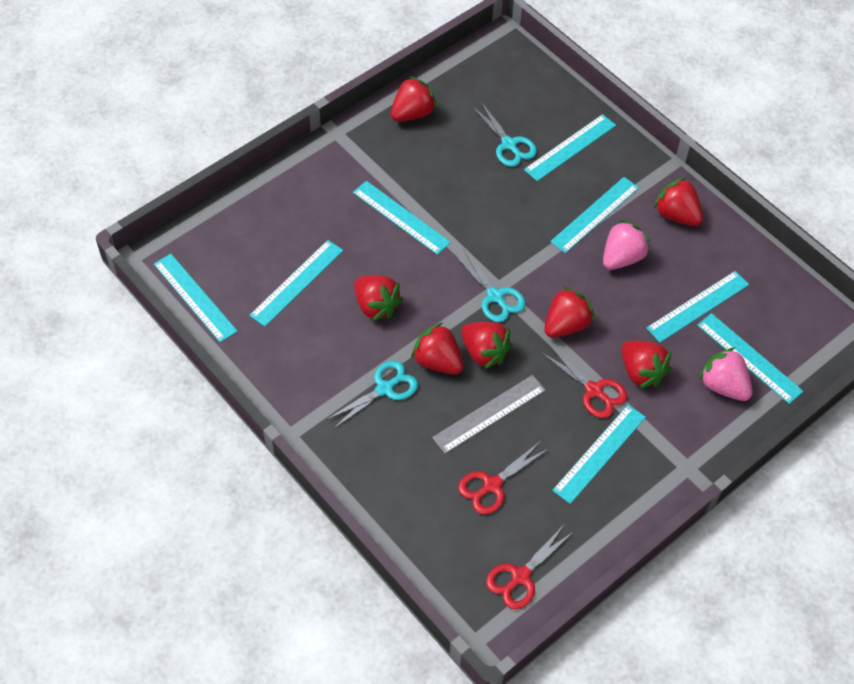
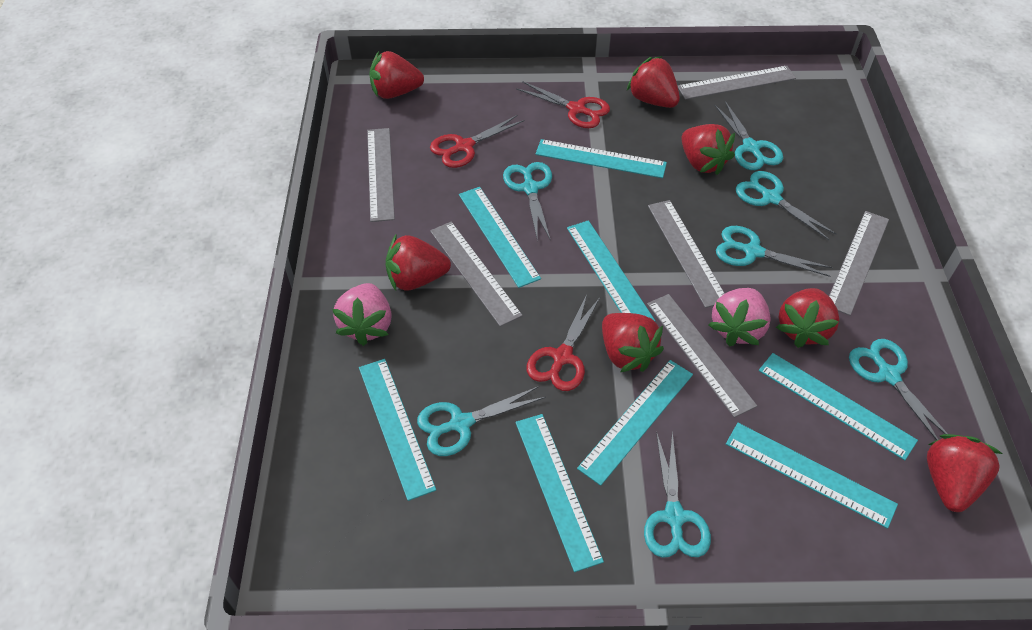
grey ruler: [432,375,546,454] = 1 -> [367,128,395,222] [430,222,523,327] [647,294,757,418] [648,200,725,308] [678,66,796,100] [829,211,889,316] = 6
turquoise scissors: [326,360,418,429] [454,248,526,322] [472,102,537,167] = 3 -> [417,386,546,456] [503,162,552,239] [644,431,711,558] [714,101,783,170] [716,226,833,277] [736,171,837,240] [849,339,948,440] = 7

